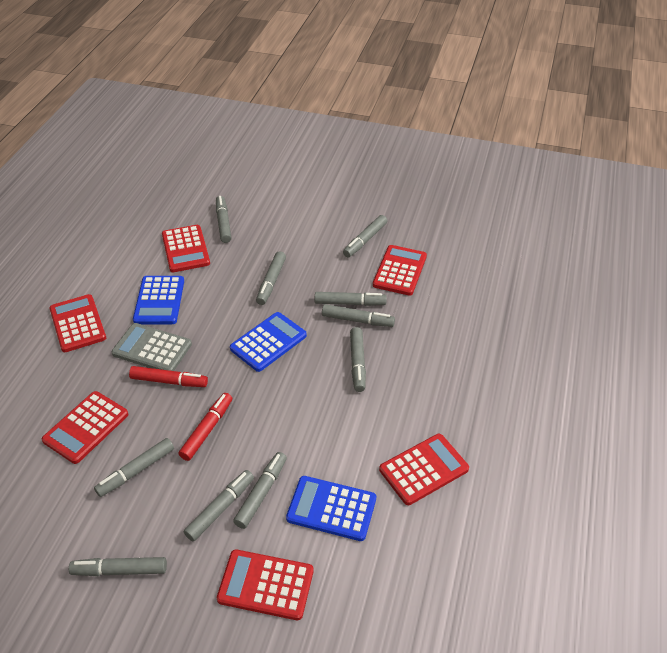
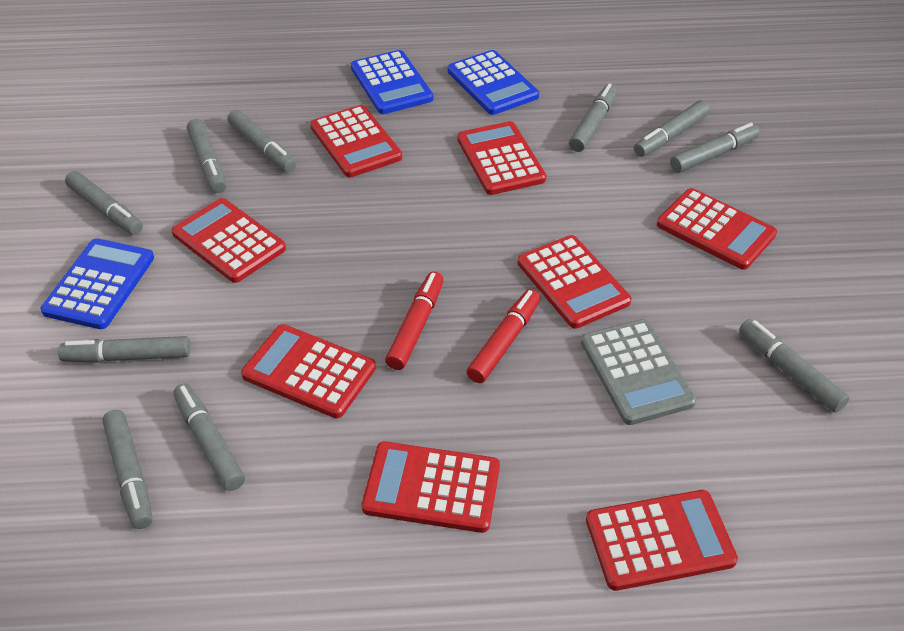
red calculator: [42,391,128,464] [49,294,106,352] [162,225,210,272] [217,550,314,620] [373,245,427,296] [379,434,469,505] = 6 -> [172,198,286,283] [241,324,376,418] [310,105,402,178] [361,442,500,533] [457,121,546,195] [518,235,631,329] [586,490,738,591] [657,188,777,270] = 8

